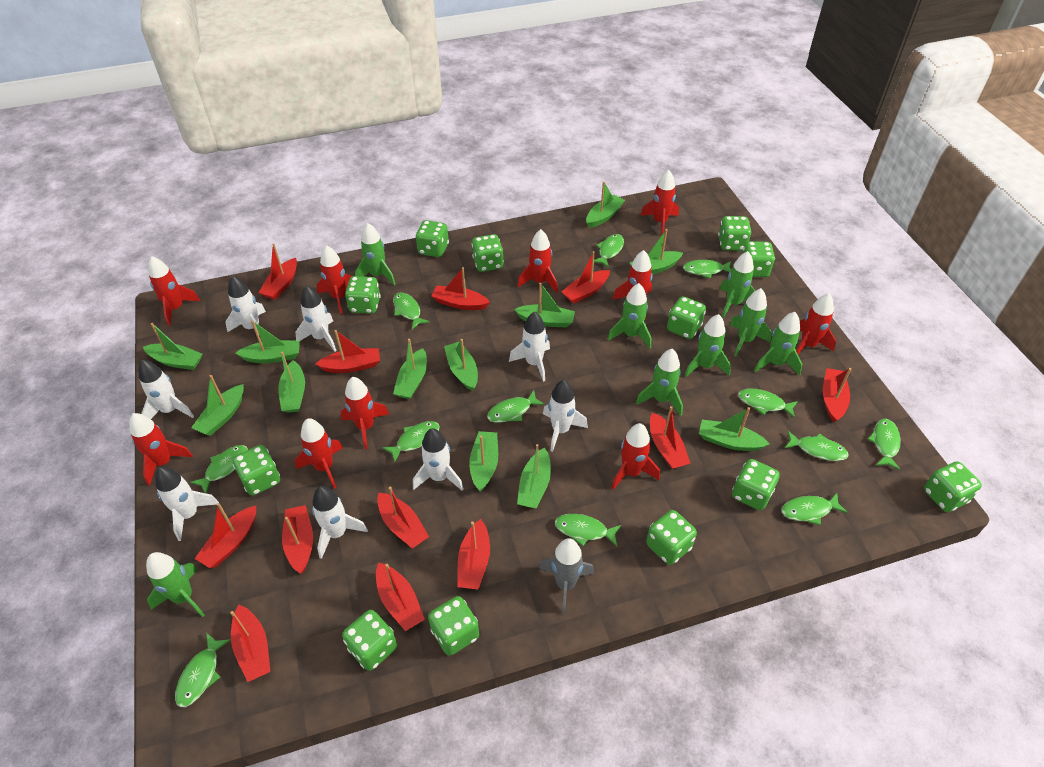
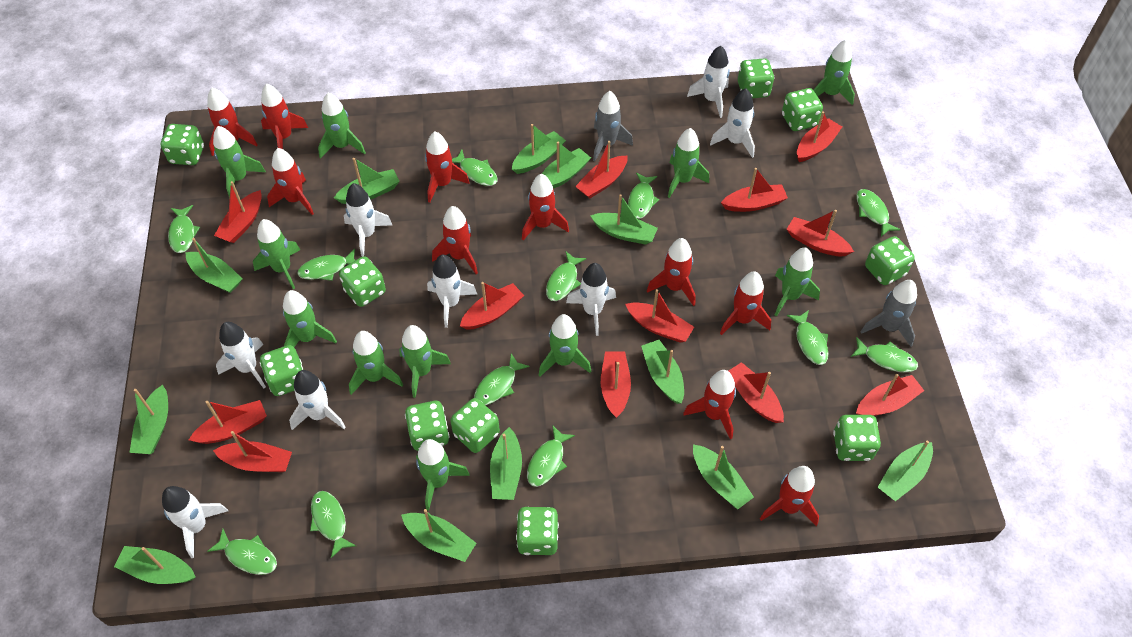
green dice: [233,445,280,496] [342,610,397,671] [345,276,381,314] [416,220,449,257] [428,596,479,656] [472,234,504,272] [646,510,697,565] [667,296,706,339] [718,216,751,251] [732,459,780,510] [742,241,775,277] [924,461,982,512] = 12 -> [161,124,204,165] [260,345,303,396] [339,256,386,307] [405,401,449,451] [450,398,500,453] [516,507,559,555] [738,58,774,98] [782,88,823,131] [833,415,881,461] [865,236,915,285] = 10
green rocket: [146,552,205,617] [355,223,395,285] [608,283,651,348] [636,349,683,416] [685,314,731,377] [720,251,755,318] [729,288,772,356] [754,312,802,376] = 8 -> [213,126,266,199] [253,219,300,289] [283,290,337,347] [318,93,366,159] [349,331,403,395] [399,325,451,398] [416,439,470,511] [539,314,591,377] [668,128,709,198] [775,247,820,316] [813,39,855,105] = 11
grey rocket: [540,538,594,614] = 1 -> [593,91,633,161] [861,280,917,347] = 2

